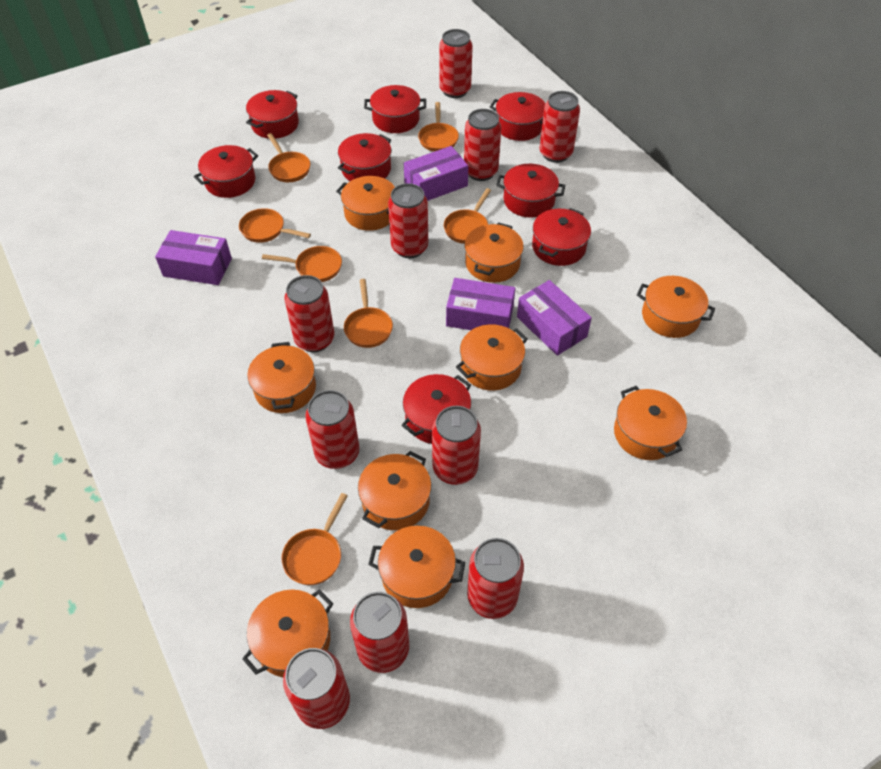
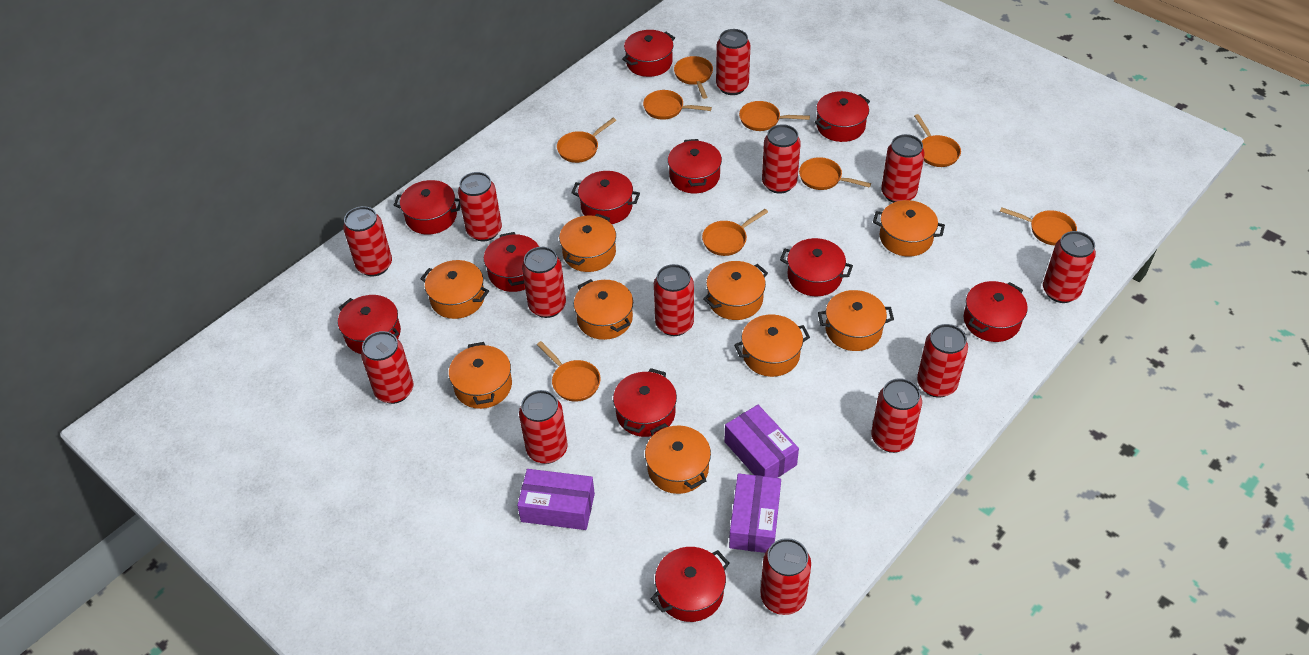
orange pan: [239,208,311,243] [262,246,342,282] [267,133,310,182] [281,493,348,585] [344,279,393,348] [418,102,459,152] [444,188,491,244] = 7 -> [537,341,601,402] [557,118,616,163] [643,90,712,120] [674,56,713,99] [702,209,768,256] [739,101,810,131] [799,157,871,190] [914,114,961,167] [1000,207,1077,246] = 9
purple box: [155,230,232,285] [404,146,469,201] [446,278,515,330] [517,280,592,356] = 4 -> [517,469,595,530] [724,405,799,478] [729,473,781,553] = 3
red can: [283,648,350,729] [284,275,334,352] [305,390,359,469] [350,592,409,673] [388,183,428,258] [432,406,481,485] [439,29,473,98] [464,109,501,181] [467,538,524,619] [539,91,580,163] = 10 -> [343,206,392,276] [361,331,414,404] [458,172,502,241] [519,390,568,464] [522,247,566,318] [654,264,694,336] [716,29,751,95] [760,538,811,615] [762,124,801,194] [871,378,922,453] [881,134,925,203] [917,324,968,398] [1043,231,1096,303] = 13
red pot: [194,145,258,198] [246,90,299,139] [338,133,391,181] [364,85,426,133] [401,374,471,444] [490,92,545,141] [496,164,565,218] [532,208,591,266] = 8 -> [338,295,401,354] [394,180,461,234] [484,232,539,292] [571,171,640,224] [613,368,677,437] [622,30,675,77] [650,547,730,622] [668,139,722,193] [780,238,853,296] [815,91,870,142] [964,281,1028,342] = 11

